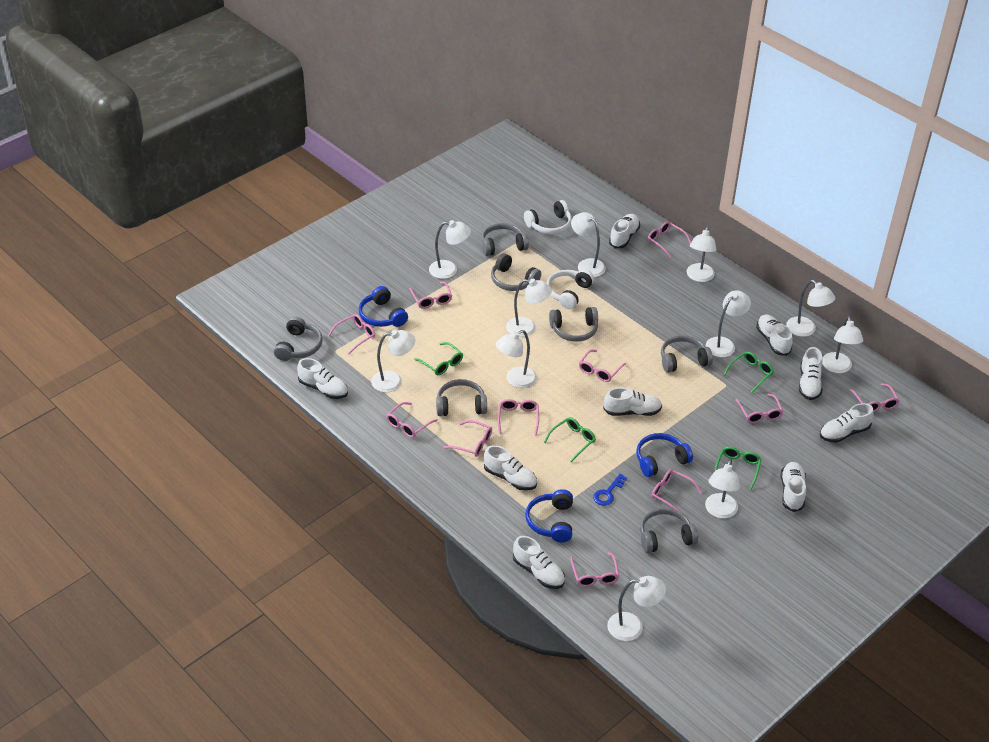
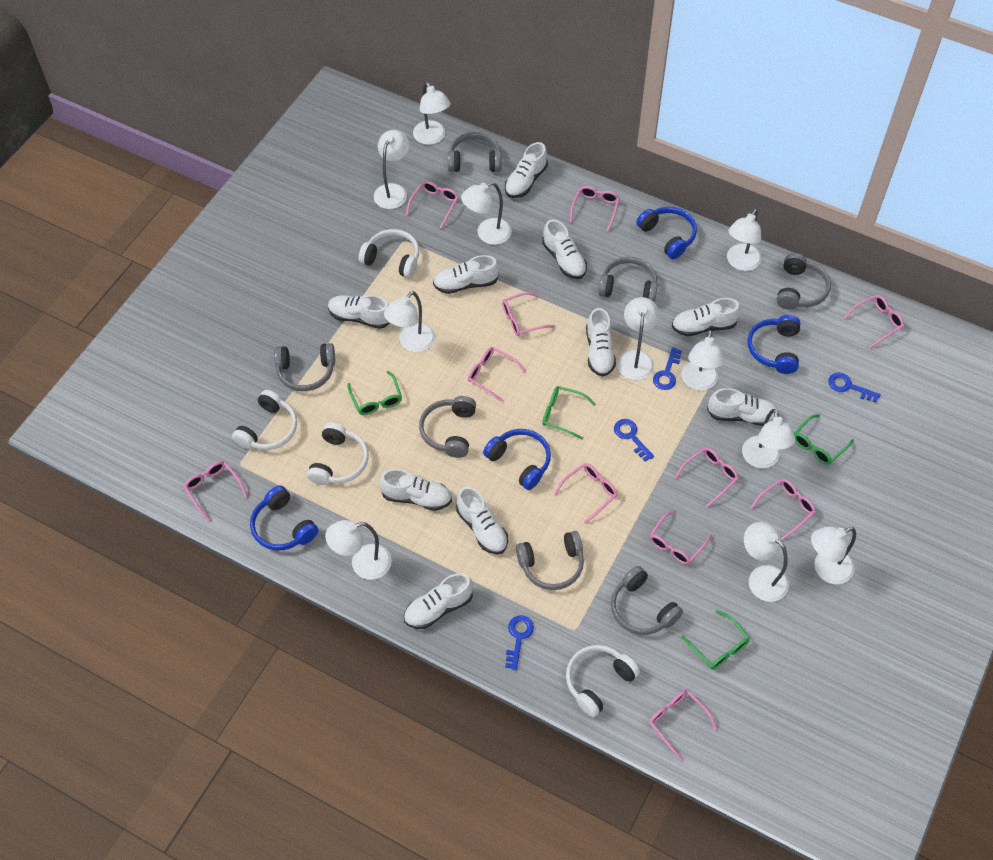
blue headphones: [359,286,408,327] [525,489,573,543] [636,433,693,477] = 3 -> [250,486,318,550] [483,429,551,490] [636,207,697,259] [747,315,800,374] = 4
blue key: [593,474,627,506] = 1 -> [505,615,534,670] [614,419,654,462] [653,347,682,390] [828,373,881,403] = 4
white headphones: [524,200,572,234] [547,269,594,309] = 2 -> [232,390,297,450] [307,423,369,485] [359,229,419,278] [566,645,640,717] = 4
white shoe: [297,358,348,399] [484,445,537,491] [513,536,565,589] [603,388,662,416] [609,214,640,248] [756,315,793,356] [781,462,806,512] [799,347,823,400] [820,403,874,443] = 9 -> [328,295,390,329] [379,469,452,511] [404,573,473,629] [433,255,499,294] [456,487,508,554] [505,142,548,198] [542,219,587,279] [586,308,616,377] [672,298,740,336] [707,388,779,426] = 10

